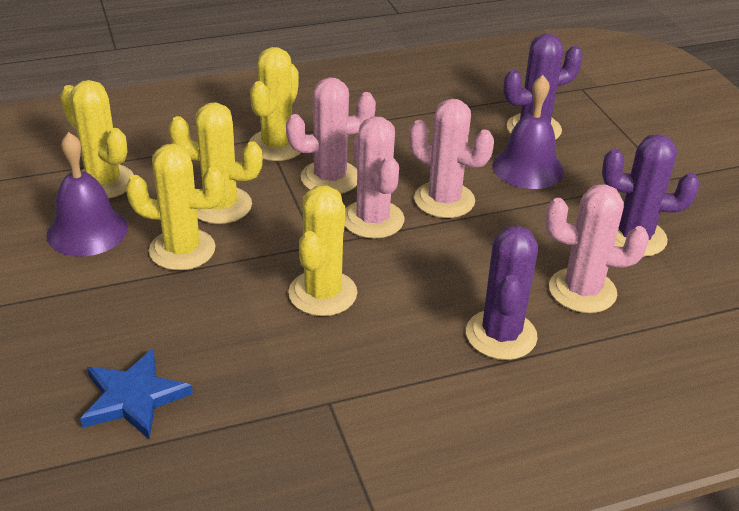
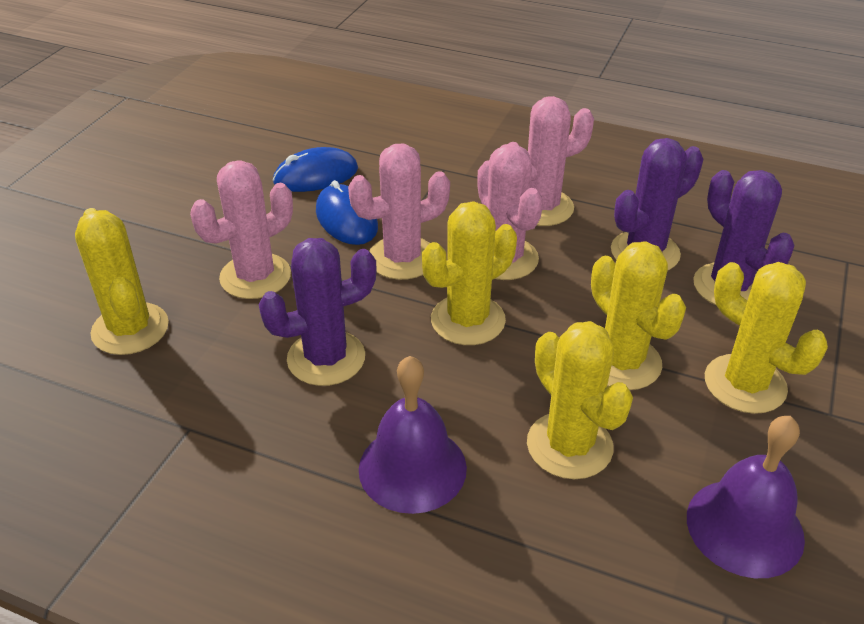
blue mouse: none = 0 -> [273,147,358,192] [316,180,378,245] = 2
blue star: [80,349,193,440] = 1 -> none = 0

